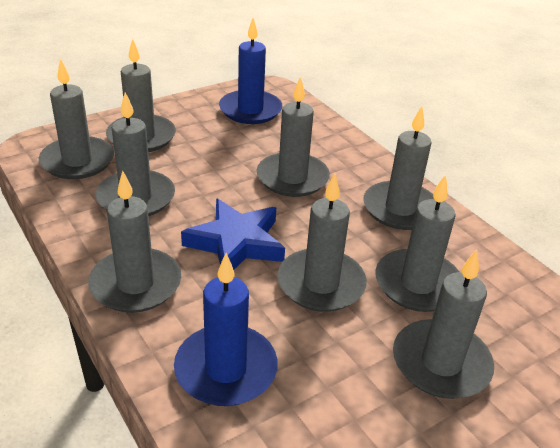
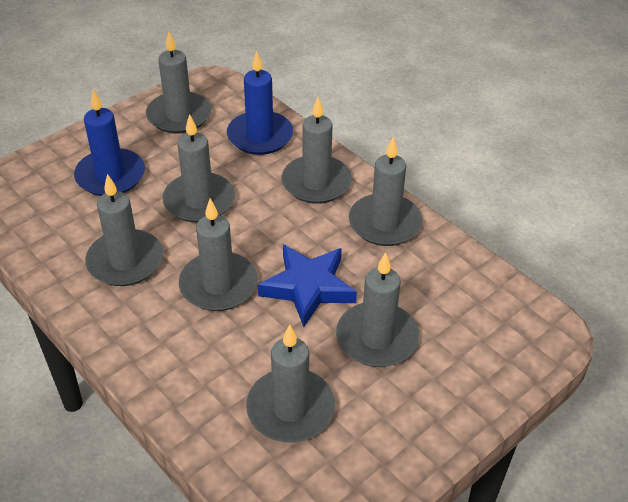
grey candle: [39,58,114,179] [88,170,181,313] [96,92,175,216] [106,38,176,152] [257,76,330,197] [278,173,367,312] [363,106,434,230] [375,174,459,312] [393,250,494,399] = 9 -> [85,174,163,286] [146,31,211,134] [162,114,235,223] [179,198,258,311] [246,325,335,443] [282,97,352,204] [336,252,419,367] [349,136,422,246] = 8

